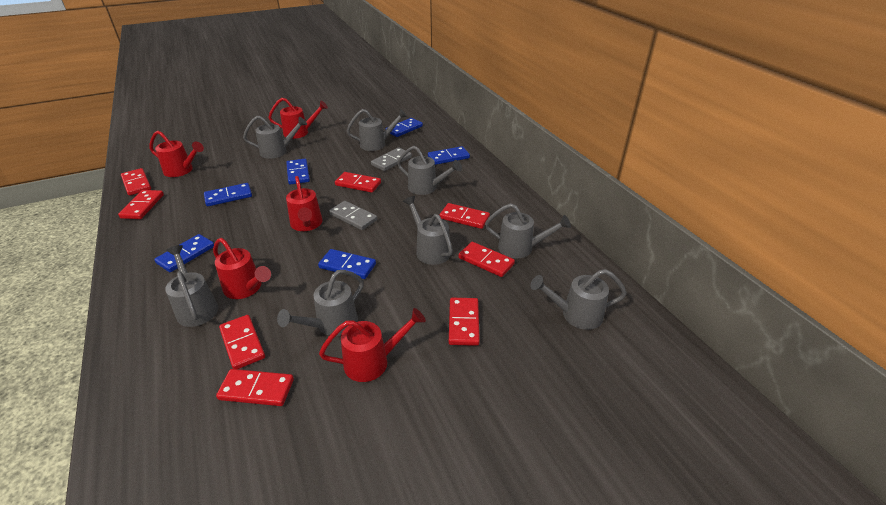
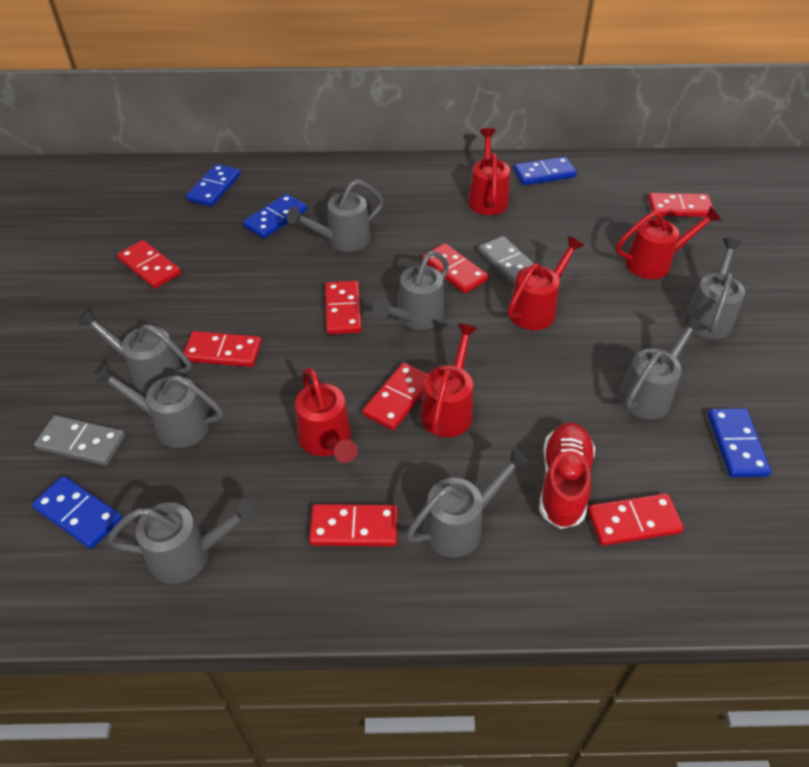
blue domino: [154,234,214,272] [204,183,252,206] [286,159,310,185] [318,249,376,279] [386,118,423,137] [428,146,470,165] = 6 -> [32,476,122,549] [186,164,241,207] [243,194,307,238] [513,157,577,185] [708,408,771,477] = 5
red shoe: none = 0 -> [539,423,595,529] = 1

